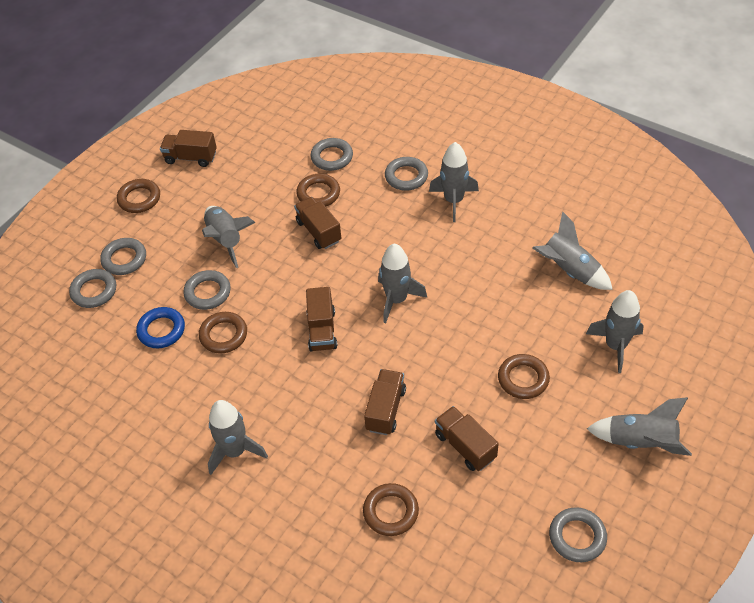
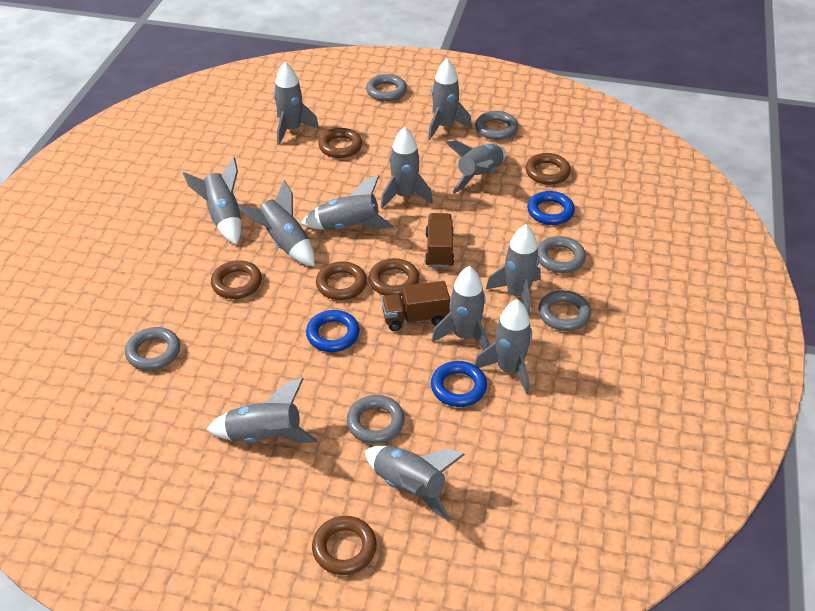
blue ring: [136,307,185,348] = 1 -> [306,310,360,352] [431,361,487,407] [527,191,575,225] = 3
brown ring: [117,179,160,213] [199,312,247,353] [296,174,340,206] [363,483,419,536] [498,354,550,399] = 5 -> [211,260,262,299] [312,516,377,575] [316,261,367,300] [319,128,362,158] [369,258,419,296] [525,153,571,185] = 6
brown truck: [160,130,217,167] [294,197,341,249] [306,287,338,352] [364,369,406,435] [435,406,499,471] = 5 -> [382,281,450,331] [425,213,454,267] = 2
grey rocket: [202,206,255,268] [208,400,268,475] [378,244,427,323] [429,142,479,222] [533,211,613,290] [586,290,644,373] [587,397,692,456] = 7 -> [183,157,241,245] [206,378,318,443] [238,180,315,266] [274,62,319,145] [301,175,393,230] [365,446,465,522] [381,127,433,208] [428,59,472,140] [432,266,490,351] [446,140,506,194] [475,299,532,395] [486,224,541,318] = 12

